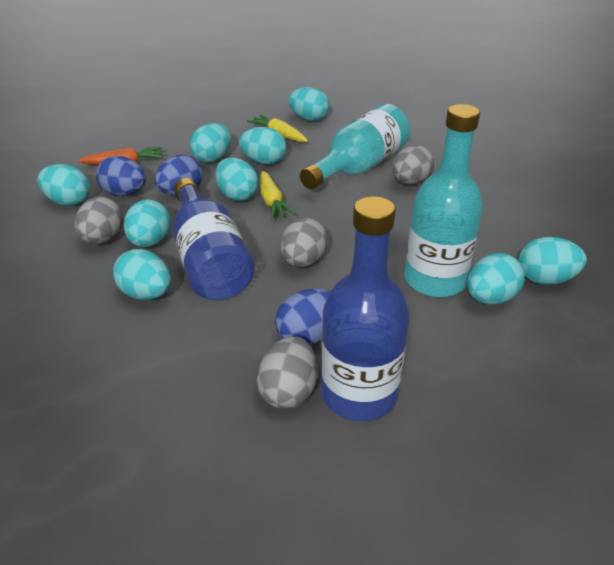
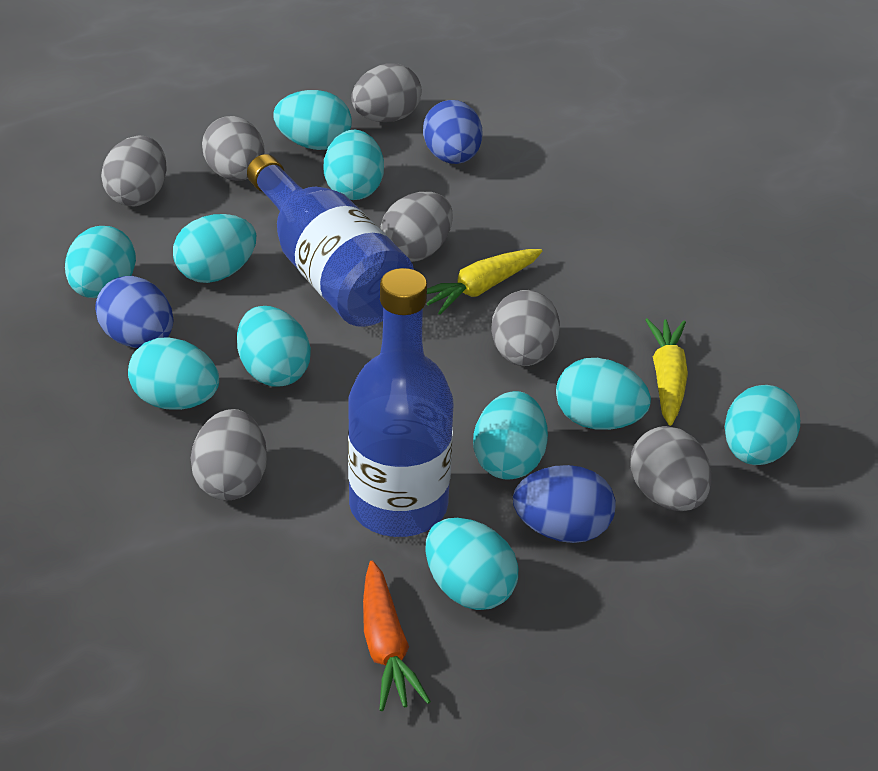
grey egg: [75,197,124,244] [256,336,317,409] [280,217,328,267] [392,145,434,185] = 4 -> [101,136,167,207] [191,409,267,500] [202,116,265,181] [351,63,422,122] [380,192,453,262] [491,290,560,366] [630,426,712,511] = 7
turquoise bottle: [300,104,410,189] [404,104,483,297] = 2 -> none = 0
turquoise egg: [37,164,90,206] [113,249,171,300] [124,199,171,247] [190,123,231,162] [215,157,258,201] [239,127,286,164] [288,87,329,121] [467,253,525,305] [518,237,587,285] = 9 -> [65,226,136,298] [128,337,219,410] [173,214,256,283] [237,306,311,387] [274,90,352,150] [324,130,384,200] [425,518,518,610] [473,391,548,480] [556,358,651,430] [725,385,800,465] = 10

